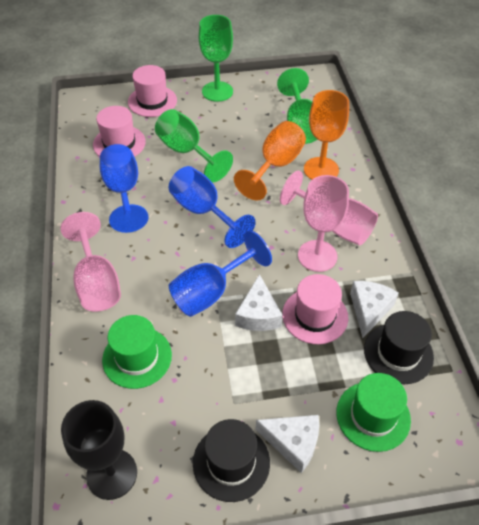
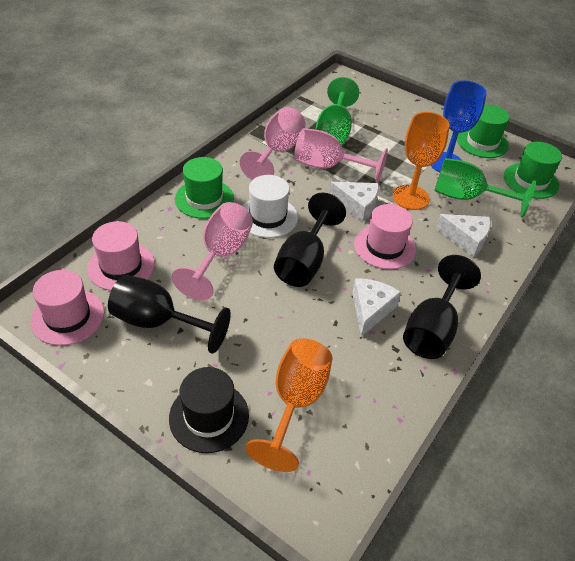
black goblet: [61,400,137,500] = 1 -> [108,275,231,354] [274,193,346,287] [403,255,481,359] = 3
black hat: [193,419,270,502] [364,311,434,384] = 2 -> [169,367,249,453] = 1
blue goblet: [100,144,149,233] [169,166,256,248] [169,230,272,317] = 3 -> [430,80,487,172] = 1
green goblet: [155,109,233,182] [199,15,233,102] [277,68,318,144] = 3 -> [316,77,359,146] [435,158,536,218] = 2
green hat: [102,315,172,389] [337,373,411,452] = 2 -> [175,157,234,219] [457,105,509,158] [504,142,562,199] = 3
white hat: none = 0 -> [243,175,298,238] = 1

